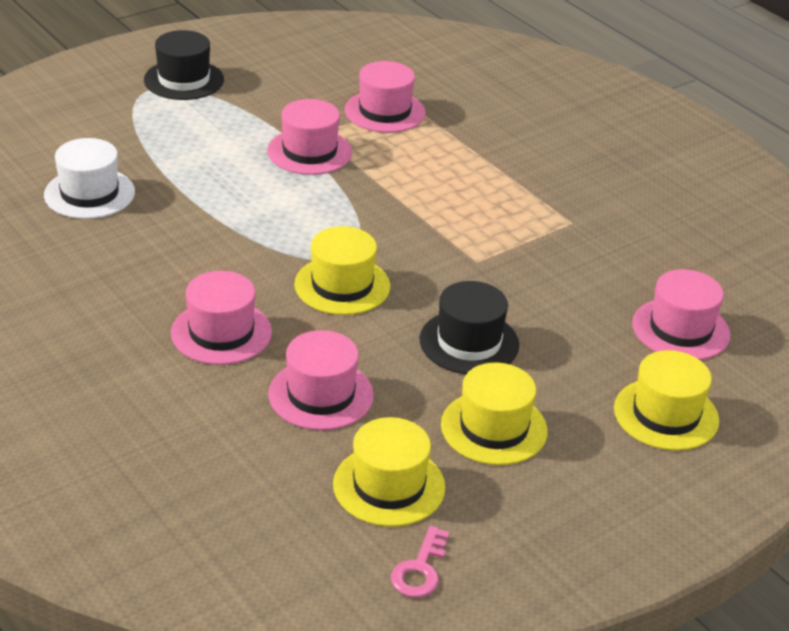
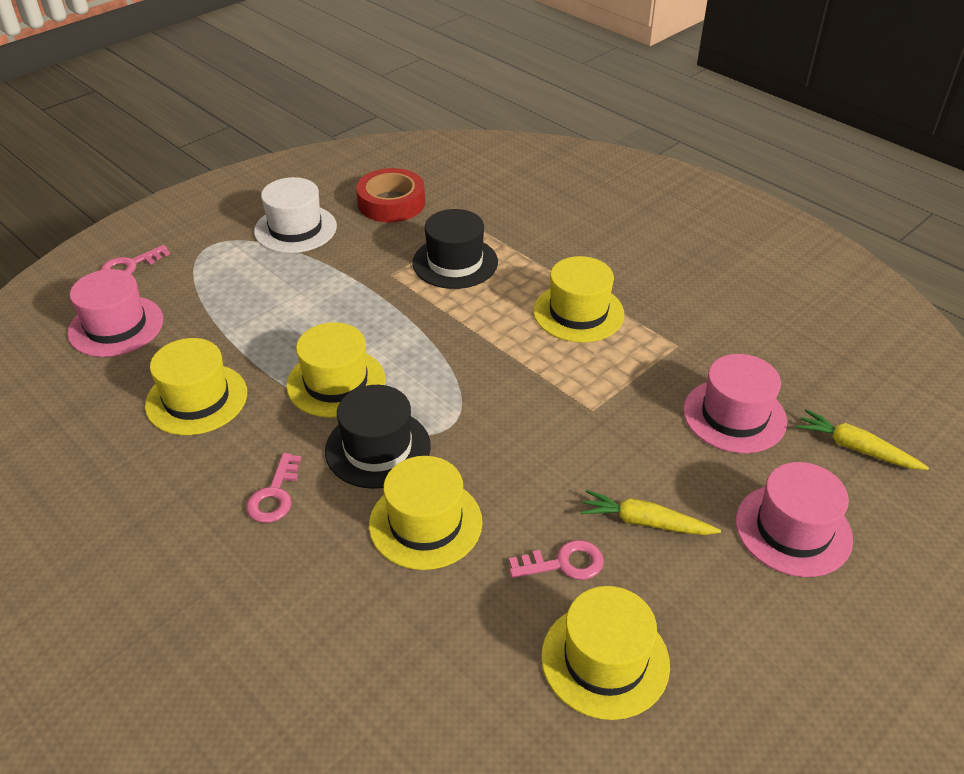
pink hat: [171,271,272,365] [267,99,352,175] [268,330,374,430] [345,61,425,133] [632,269,730,360] = 5 -> [68,269,163,357] [683,354,787,453] [736,462,853,577] = 3
pink key: [391,526,449,598] = 1 -> [101,245,170,274] [246,453,301,523] [509,540,604,580] = 3
red tape: none = 0 -> [356,168,425,222] = 1
yellow carrot: none = 0 -> [581,490,721,535] [796,409,929,470] = 2
yellow hat: [294,226,390,315] [333,417,445,527] [441,363,548,465] [614,350,719,451] = 4 -> [145,338,247,435] [286,322,385,418] [369,456,483,570] [533,256,625,343] [541,586,670,720] = 5

